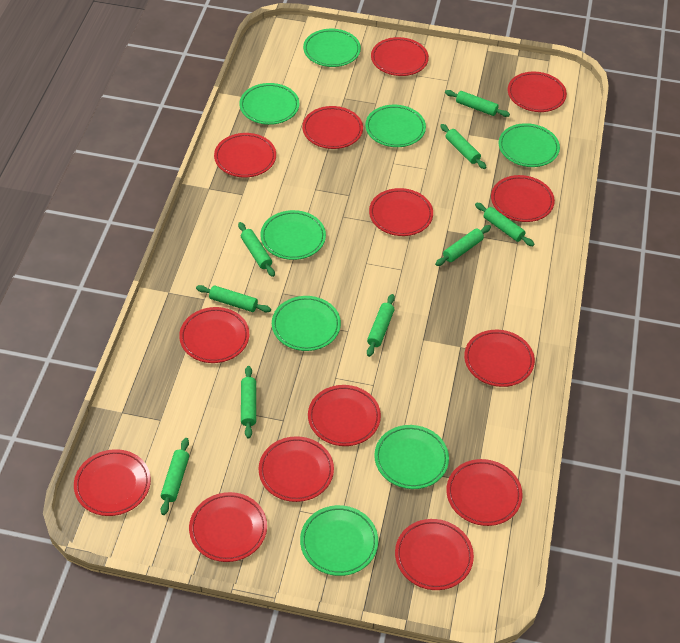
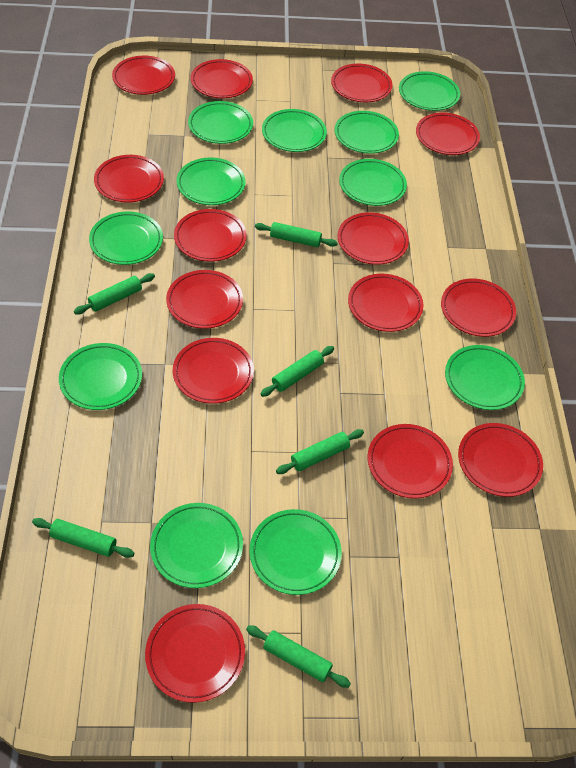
green plate: [239,83,299,125] [260,210,326,260] [272,296,341,351] [300,505,378,576] [303,29,361,67] [365,105,426,147] [374,425,449,489] [499,123,560,167] = 8 -> [59,343,142,410] [89,211,163,265] [150,503,243,588] [176,157,246,205] [188,101,253,144] [249,509,342,595] [262,109,327,152] [335,111,399,154] [339,159,407,206] [399,71,460,111] [445,345,525,410] = 11
green rolling pin: [161,438,189,515] [196,285,271,313] [238,222,275,277] [241,366,256,438] [367,294,395,357] [435,225,491,266] [440,124,487,169] [445,90,510,117] [475,203,534,246] = 9 -> [32,518,134,558] [74,273,155,314] [246,625,351,688] [255,222,338,247] [260,346,334,397] [276,429,364,474] = 6

